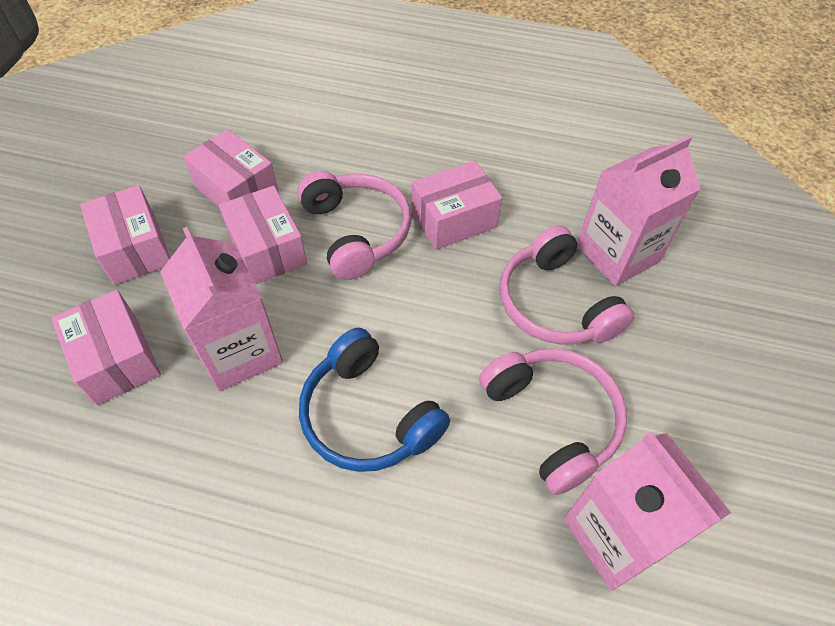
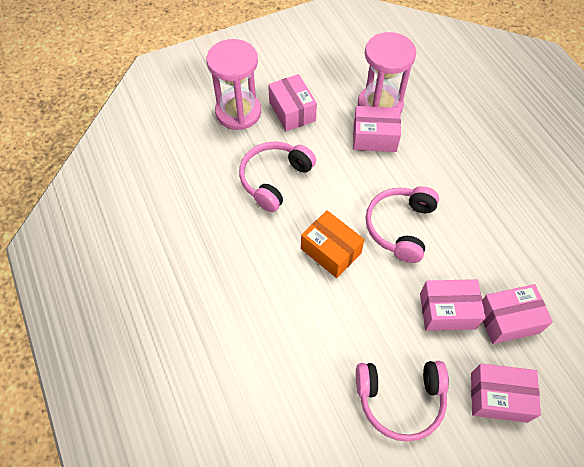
blue headphones: [299,328,450,472] = 1 -> none = 0
orange box: none = 0 -> [301,210,365,278] = 1
pink carton: [160,227,283,391] [564,432,731,591] [577,135,700,286] = 3 -> none = 0
pink hourglass: none = 0 -> [206,39,261,130] [358,32,416,114] = 2

